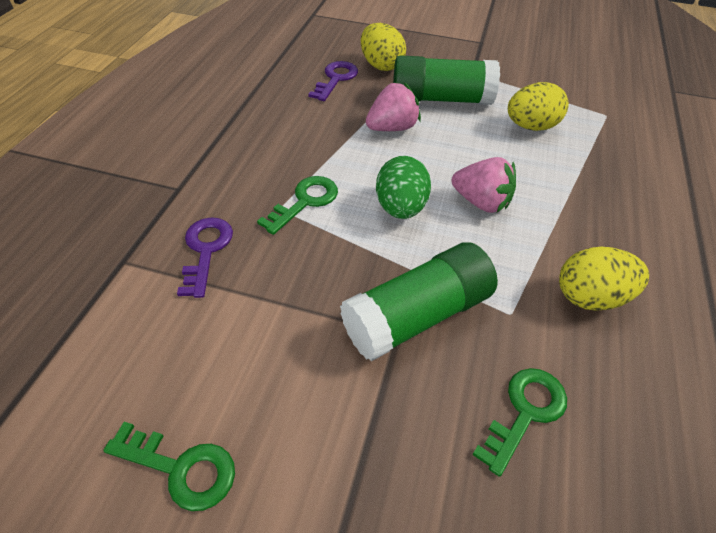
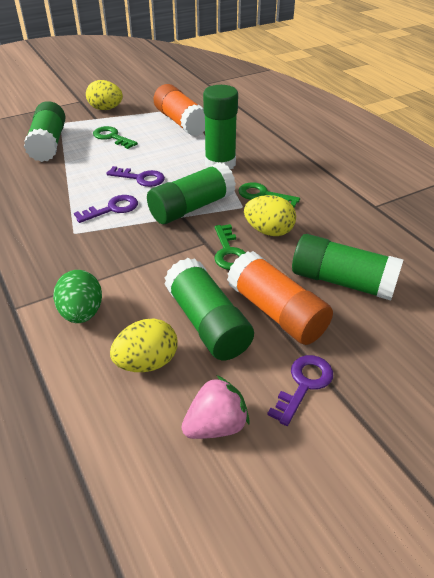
green glue stick: [340,242,498,361] [393,55,500,105] = 2 -> [24,101,65,162] [147,162,236,224] [165,258,254,360] [203,85,238,169] [292,234,403,300] = 5
orange glue stick: none = 0 -> [153,84,205,136] [227,251,333,345] = 2
pink strawberry: [366,82,421,131] [452,157,516,213] = 2 -> [181,375,250,439] = 1
purple key: [177,217,233,298] [308,61,358,101] = 2 -> [74,195,138,223] [106,166,165,187] [267,355,333,426] = 3

